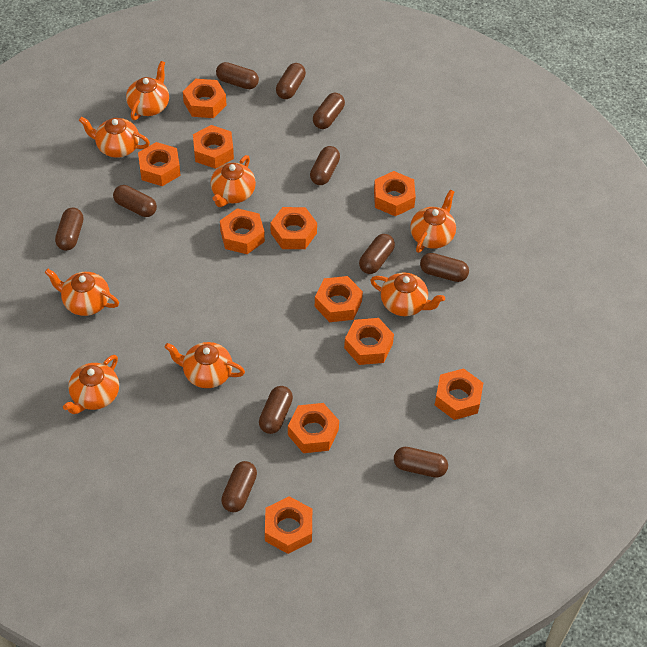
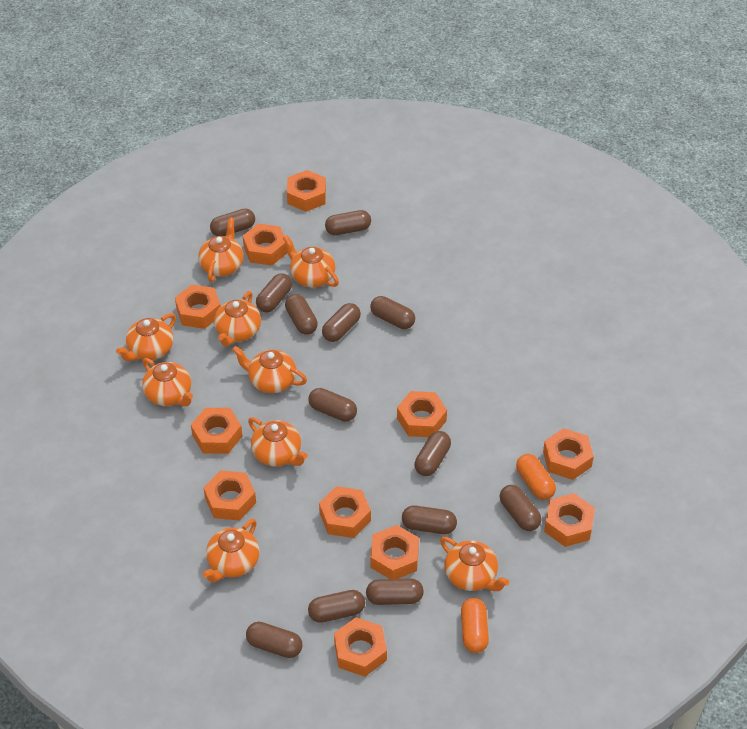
brown capsule: [55,208,84,251] [113,185,157,217] [216,62,259,89] [221,461,257,512] [259,386,293,434] [276,63,306,99] [310,146,340,185] [313,93,345,129] [359,234,395,274] [394,447,448,478] [420,253,469,282] = 11 -> [210,208,255,236] [246,622,303,658] [256,273,292,312] [285,294,318,335] [308,388,357,422] [308,590,365,623] [322,303,361,342] [325,210,371,235] [366,578,424,605] [370,296,415,329] [402,505,457,534] [415,431,451,476] [500,485,541,531] = 13
orange capsule: none = 0 -> [461,598,489,653] [516,454,556,500] = 2
orange teapot: [45,269,119,316] [63,355,119,414] [79,116,150,158] [126,61,169,120] [165,342,245,388] [211,155,256,207] [370,272,445,316] [410,190,456,253] = 8 -> [116,313,176,361] [142,358,193,406] [198,218,244,282] [203,519,259,583] [214,291,261,347] [232,346,307,393] [248,417,308,466] [283,235,339,287] [440,537,509,591] = 9

